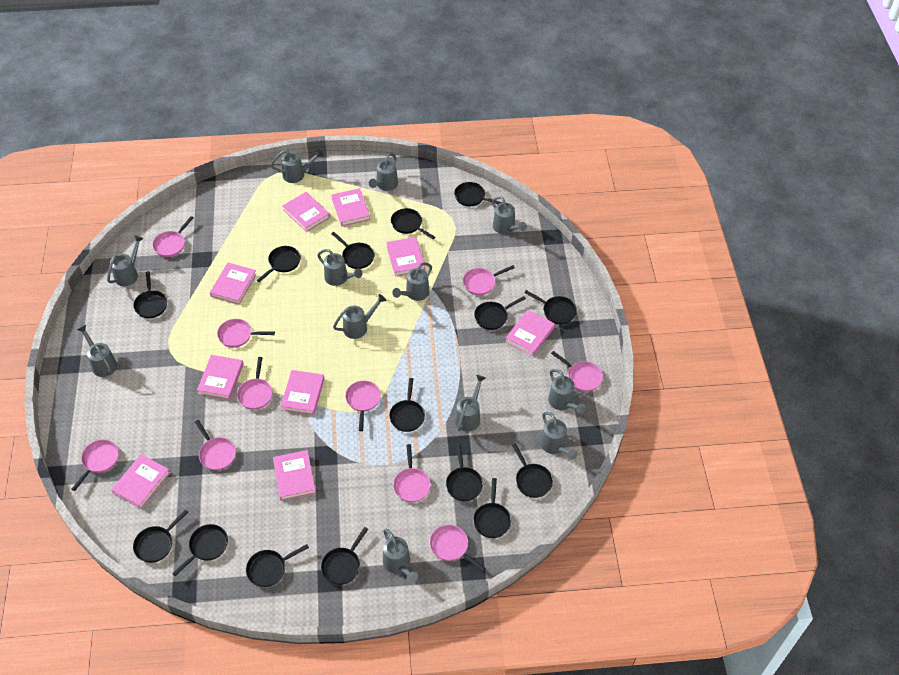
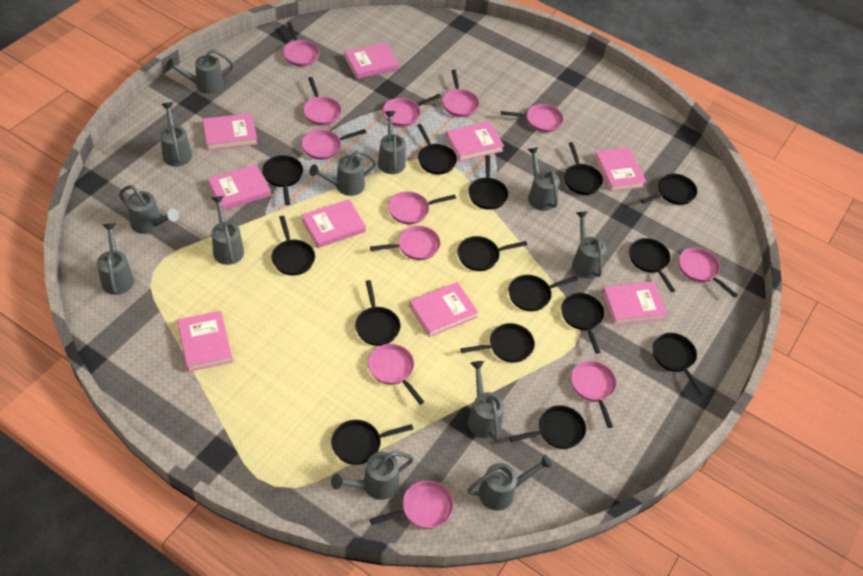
pink pan: [72,440,119,491] [152,216,193,257] [195,420,236,470] [217,319,275,348] [237,357,273,410] [345,381,381,431] [393,444,431,502] [430,525,486,572] [463,265,515,295] [551,351,603,392] = 10 -> [283,22,320,66] [301,129,366,160] [303,77,342,125] [368,344,424,405] [369,480,454,529] [370,226,440,260] [383,94,441,127] [388,191,456,224] [442,69,479,117] [501,104,564,132] [571,361,617,428] [679,247,738,298] = 12

